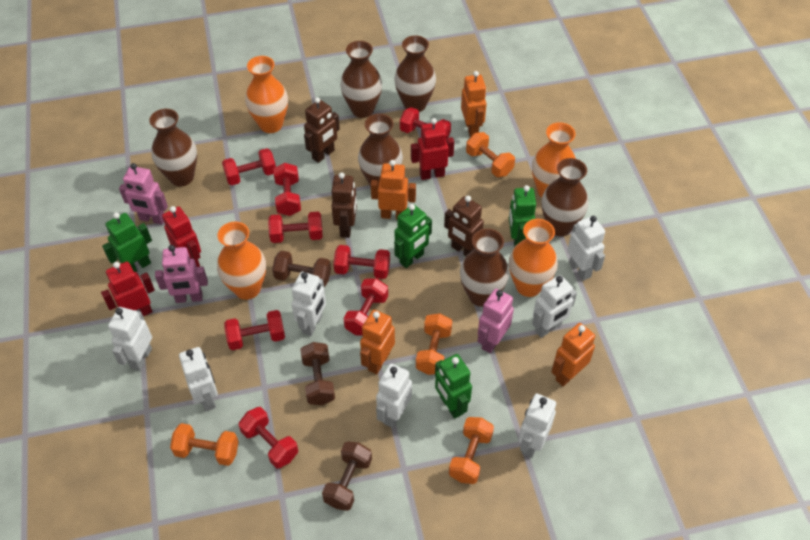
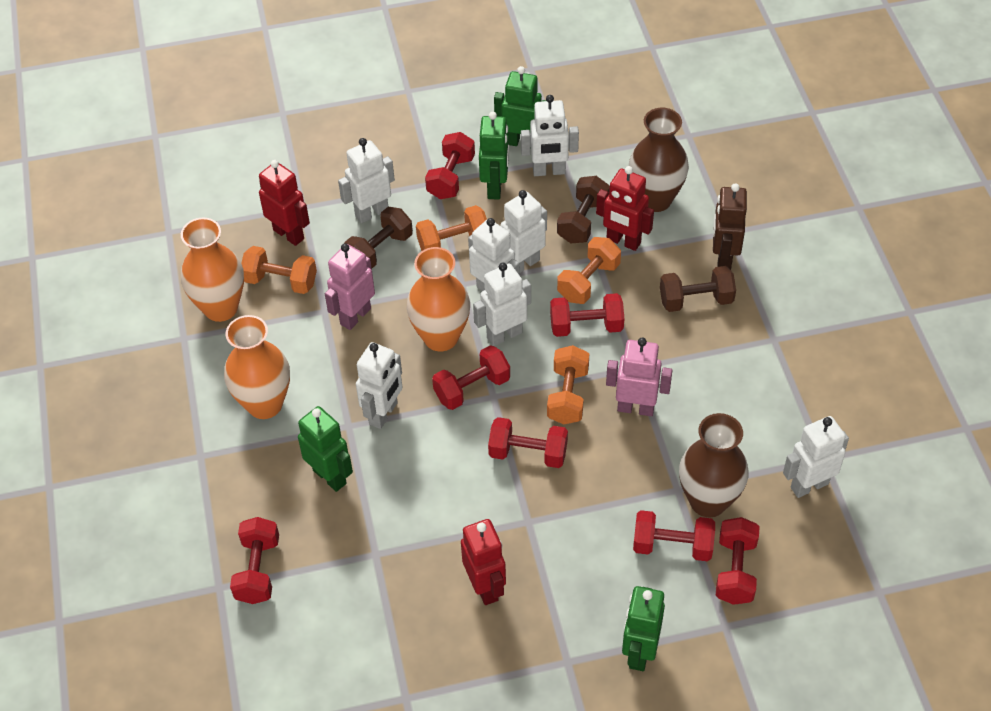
brown robot: [304,97,340,163] [331,172,357,238] [444,196,484,256] = 3 -> [713,183,747,270] = 1
brown vase: [149,109,197,187] [340,41,382,118] [358,114,403,186] [394,35,436,112] [460,228,509,307] [542,158,588,236] = 6 -> [629,108,689,212] [679,413,748,517] = 2
orange robot: [360,310,395,374] [371,160,416,219] [461,71,487,137] [551,323,595,386] = 4 -> none = 0
orange vase: [217,222,266,300] [245,56,288,133] [509,219,558,297] [532,122,576,198] = 4 -> [181,218,244,322] [224,315,290,419] [407,247,470,352] = 3
pink robot: [119,163,168,224] [155,245,208,303] [477,289,514,353] = 3 -> [325,243,375,330] [606,338,673,416] = 2
red dumbbell: [222,148,276,186] [224,310,285,350] [239,407,298,469] [268,212,323,243] [273,163,301,216] [333,245,390,279] [344,278,388,336] [400,107,451,139] = 8 -> [230,517,279,604] [425,132,475,199] [432,345,510,410] [488,417,568,468] [550,293,624,337] [633,510,715,561] [716,517,760,605] = 7

